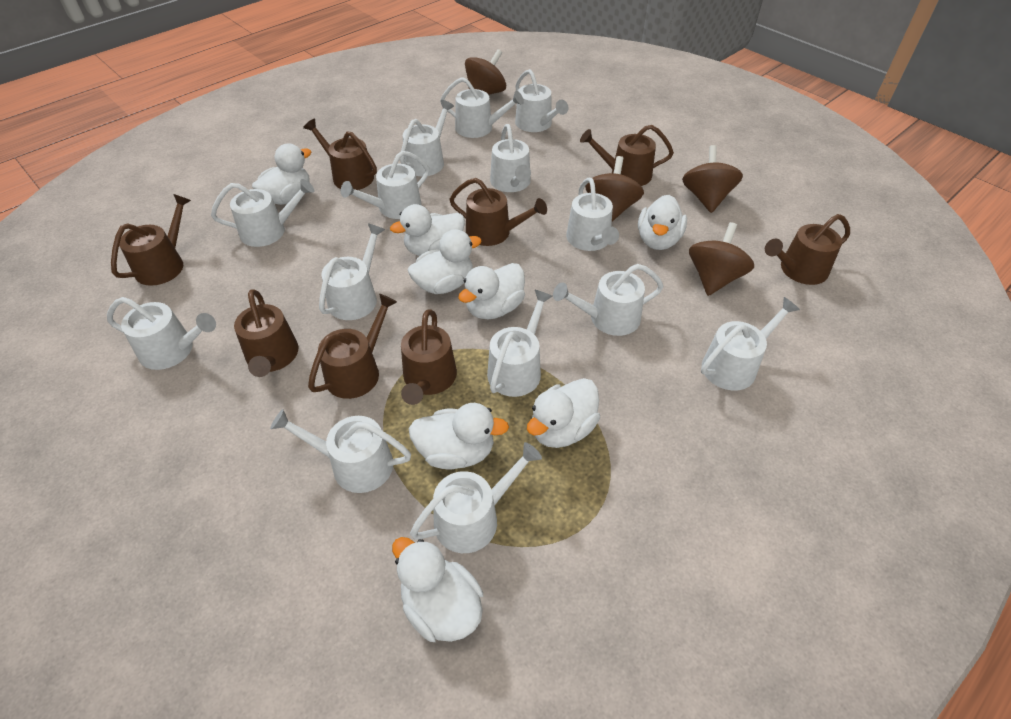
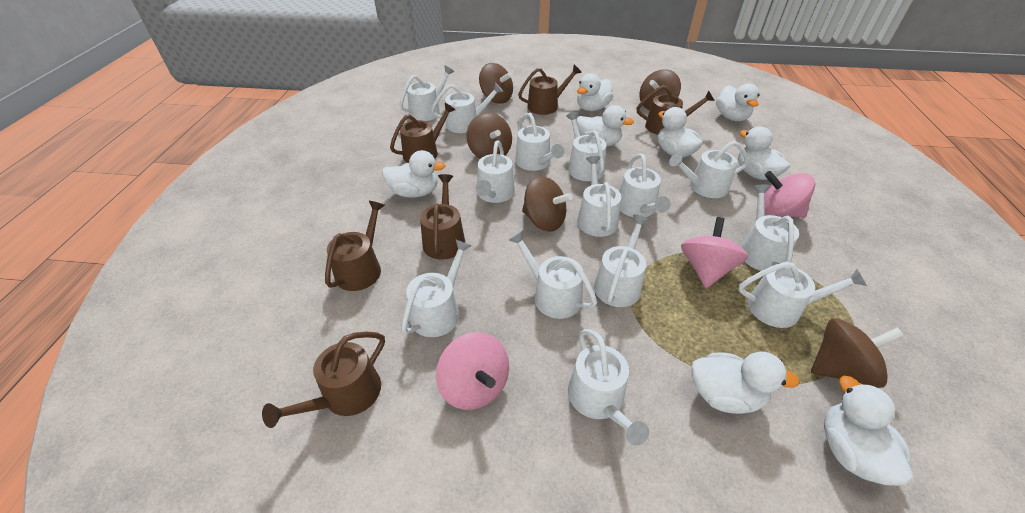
brown spinning top: [465,49,506,95] [585,156,644,222] [682,145,743,213] [689,222,754,296] = 4 -> [466,113,512,159] [479,63,513,104] [522,176,573,232] [639,69,681,110] [811,318,904,388] = 5
brown watering can: [111,194,191,286] [234,289,298,377] [303,119,377,190] [308,294,397,399] [401,309,457,405] [449,178,547,246] [580,125,674,186] [765,214,850,285] = 8 -> [262,332,385,428] [325,201,385,291] [390,103,455,163] [420,174,465,260] [518,65,582,115] [637,85,715,135] = 6
pink spinning top: none = 0 -> [436,332,509,410] [681,217,748,288] [764,171,815,218] = 3

